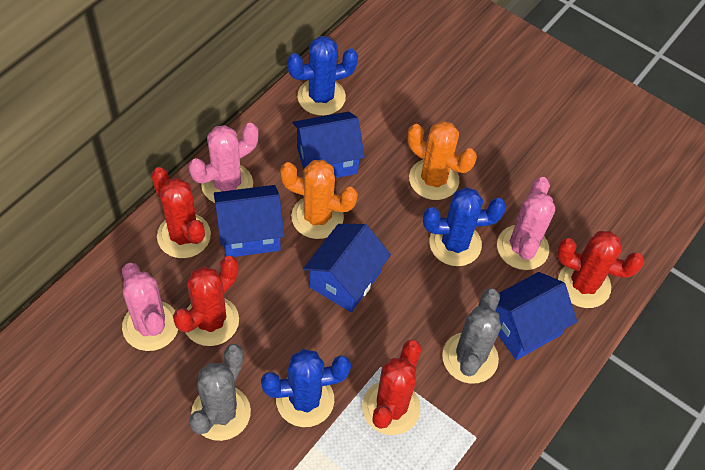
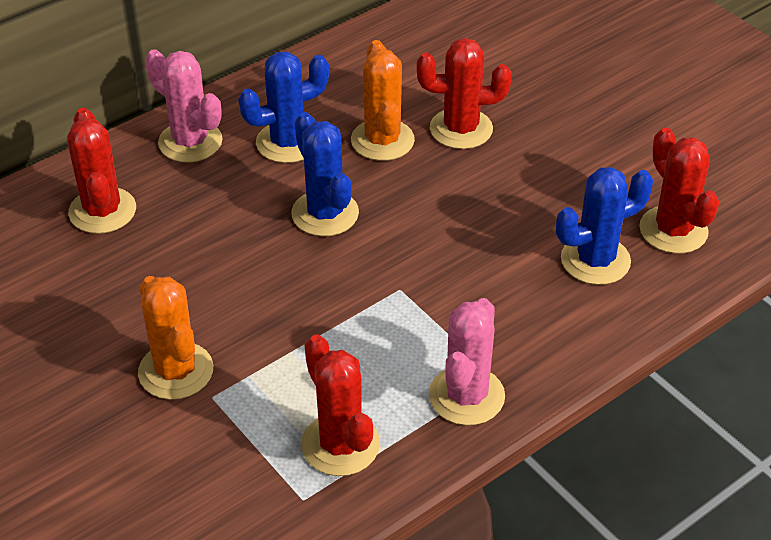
blue house: [214,185,284,257] [293,112,365,178] [303,224,391,312] [496,272,577,360] = 4 -> none = 0
grey cactus: [189,344,251,441] [442,288,501,384] = 2 -> none = 0
pink cactus: [122,263,178,351] [188,123,259,203] [497,177,556,270] = 3 -> [145,49,223,163] [429,298,505,425] = 2

